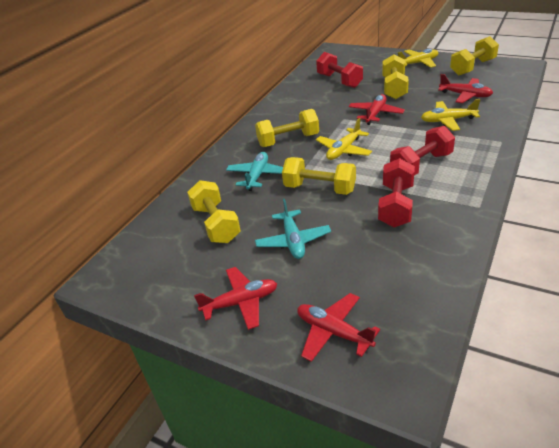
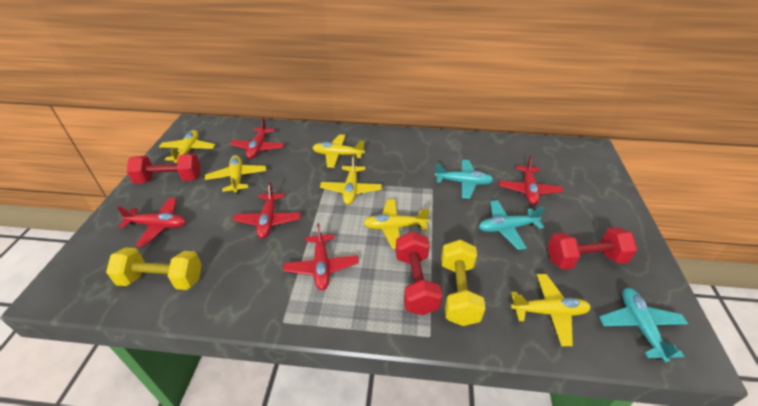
red plane: [194,267,277,330] [297,293,380,362] [348,94,405,125] [438,74,493,103] = 4 -> [117,198,186,247] [230,118,285,159] [233,182,301,239] [283,223,359,290] [499,156,563,205] = 5
turquoise plane: [226,152,283,191] [255,199,331,259] = 2 -> [435,159,493,199] [479,200,545,250] [599,288,688,362] = 3
yellow dumbbell: [187,180,241,243] [255,109,319,147] [282,157,356,195] [382,55,409,99] [450,36,499,75] = 5 -> [106,247,202,290] [441,240,486,326] = 2
yellow plane: [316,118,372,160] [398,49,438,68] [421,99,480,131] = 3 -> [159,130,215,163] [205,155,266,194] [312,134,365,168] [320,155,382,205] [364,199,430,249] [511,274,591,346] = 6

